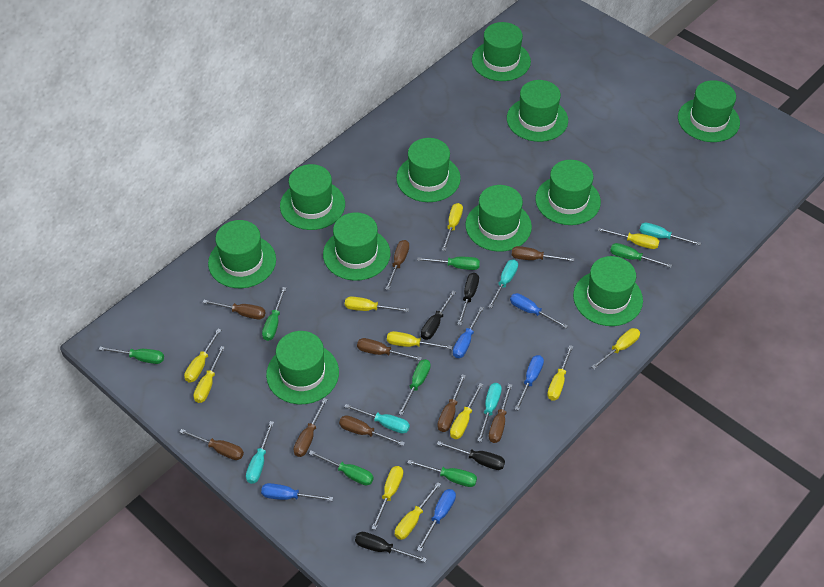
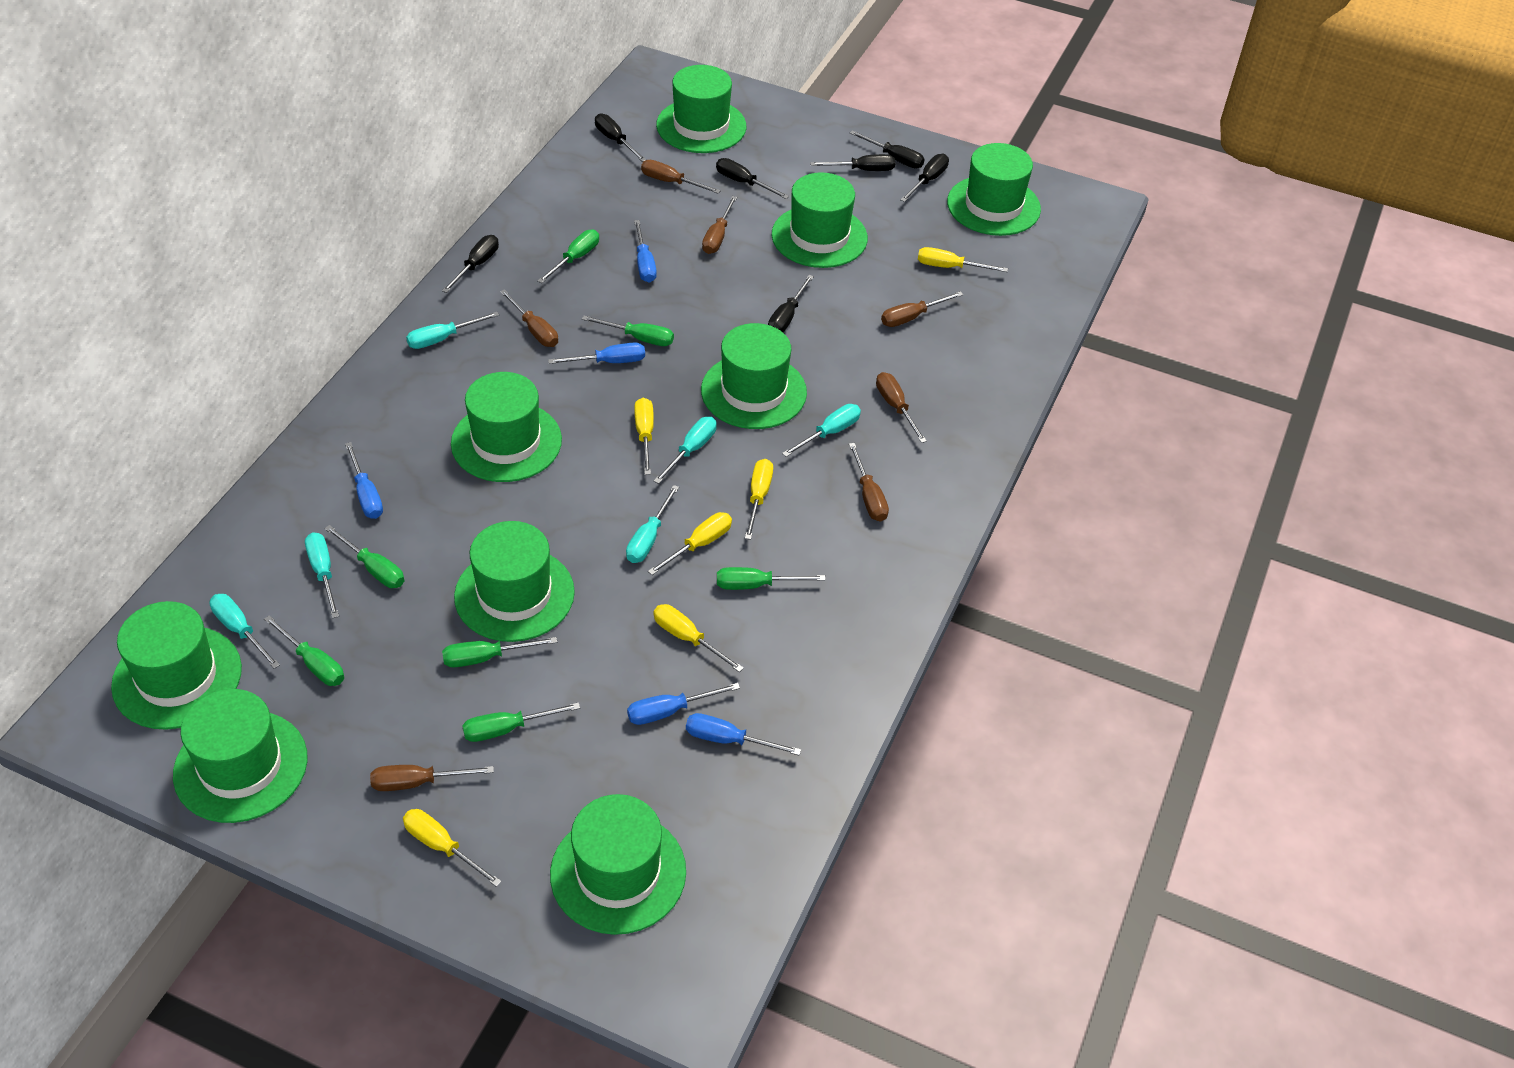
black screwdriver: [355,532,427,562] [421,291,456,340] [437,441,505,470] [458,273,479,325] = 4 -> [442,235,499,293] [595,114,646,162] [716,158,789,199] [768,275,814,332] [810,154,895,171] [850,130,925,168] [900,154,949,202] = 7
brown screwdriver: [180,429,244,460] [203,300,266,319] [294,398,328,457] [339,415,405,446] [357,338,422,361] [386,240,409,290] [438,374,466,432] [489,384,512,443] [512,246,574,261] = 9 -> [370,765,494,791] [500,289,558,347] [641,160,721,194] [702,196,737,254] [849,443,889,522] [876,372,927,443] [881,291,964,327] = 7
green hat: [208,220,276,288] [266,331,339,404] [280,164,345,230] [323,212,390,281] [396,138,461,202] [465,185,532,252] [472,22,531,81] [507,80,568,142] [535,160,601,225] [573,256,643,326] [678,80,740,142] = 11 -> [111,601,242,730] [173,689,308,823] [451,372,562,482] [454,521,575,642] [550,794,686,935] [656,65,746,153] [701,323,807,429] [772,172,868,268] [947,143,1041,236] = 9
turquoise screwdriver: [246,421,274,484] [345,404,410,434] [477,383,502,442] [488,260,518,308] [639,223,701,246] = 5 -> [209,594,280,669] [305,532,339,618] [406,312,499,349] [626,485,679,563] [654,417,717,484] [782,404,861,457] = 6
yellow screwdriver: [184,329,221,382] [193,346,225,403] [345,296,409,312] [371,466,403,530] [387,331,452,350] [395,482,441,540] [442,203,463,251] [450,383,483,439] [547,345,573,400] [592,328,640,369] [598,228,659,249] = 11 -> [403,809,502,887] [634,398,654,475] [648,512,732,575] [653,604,744,672] [745,459,773,540] [918,247,1008,272] = 6

